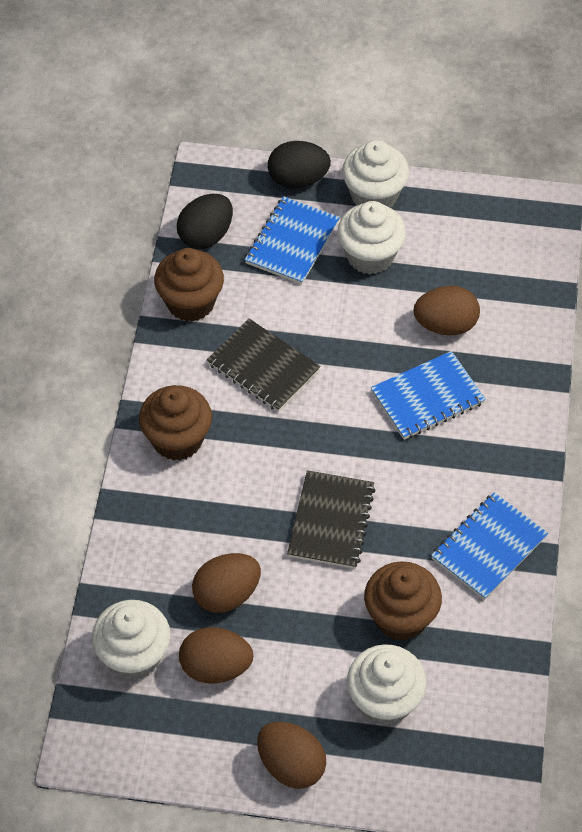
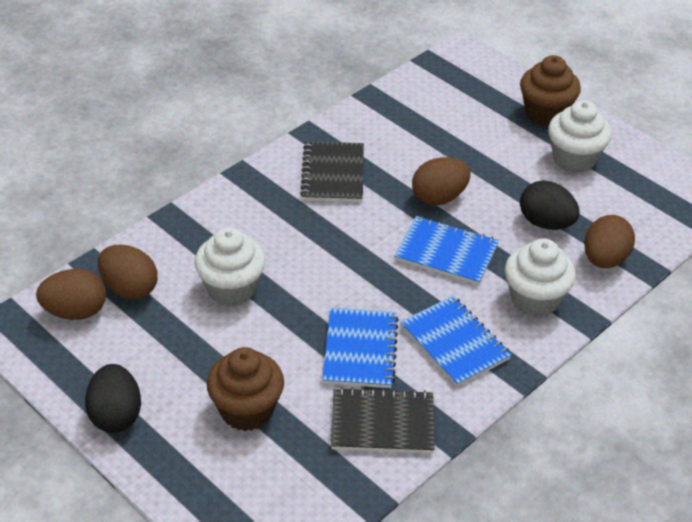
brown cupcake: [139,385,212,461] [154,248,224,322] [364,561,442,641] = 3 -> [207,347,284,431] [520,55,581,126] = 2
white cupcake: [92,600,171,680] [337,201,406,274] [342,140,409,208] [347,644,427,725] = 4 -> [195,227,266,306] [505,238,576,317] [548,100,612,173] = 3

